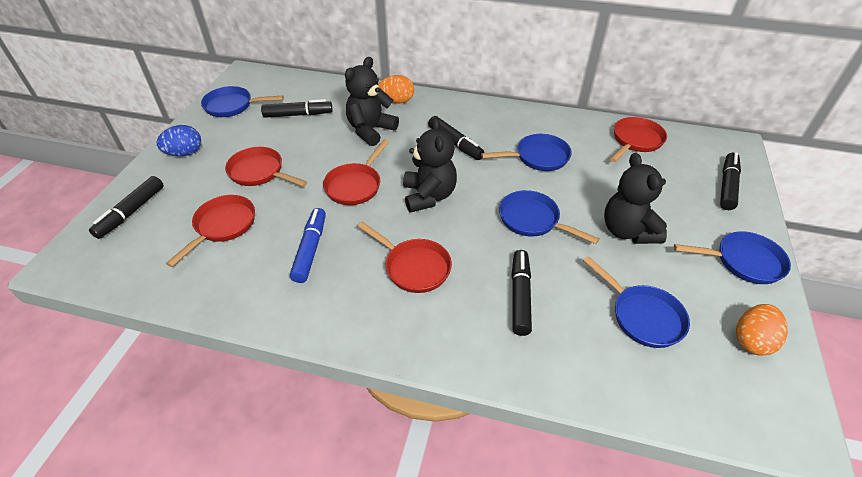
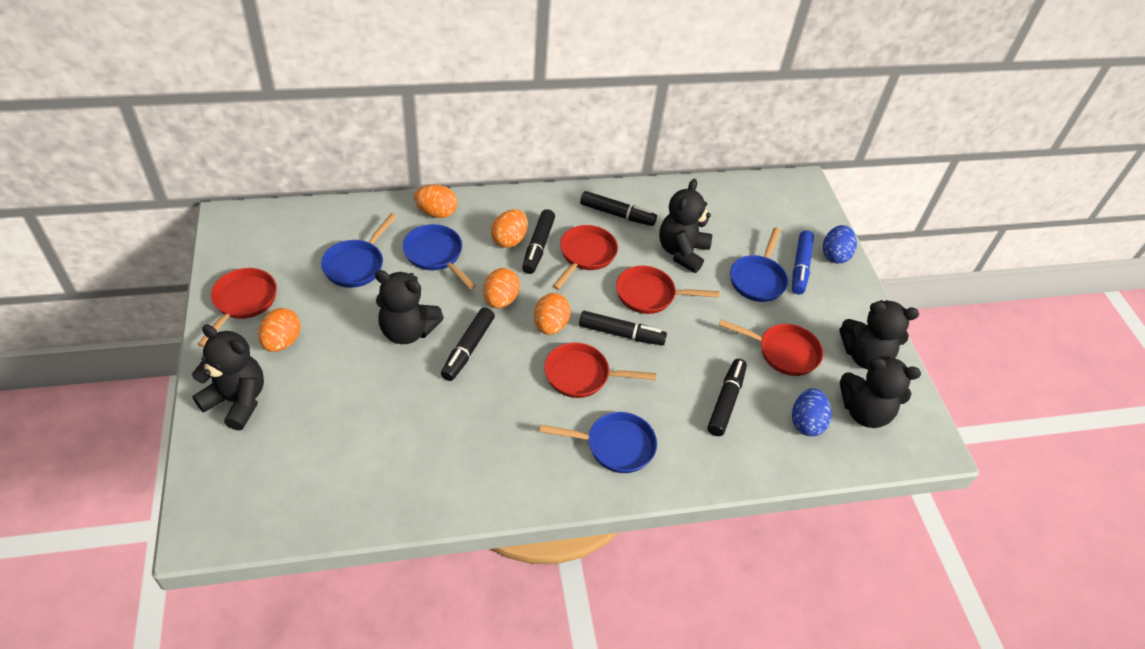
black teddy bear: [345,57,399,146] [403,118,457,213] [604,153,667,244] = 3 -> [192,324,264,431] [375,270,444,344] [659,179,712,273] [840,300,919,369] [840,356,921,428] = 5
blue egg: [157,125,201,156] = 1 -> [792,388,831,436] [823,225,857,263] = 2
blue pan: [201,86,284,117] [481,134,572,171] [499,190,599,244] [583,256,690,348] [674,231,791,284] = 5 -> [321,213,397,288] [403,224,476,289] [539,412,657,473] [730,227,788,302] = 4
orange egg: [378,75,414,103] [736,304,788,356] = 2 -> [258,308,301,352] [414,185,458,218] [483,268,520,308] [491,209,528,248] [534,293,571,335] = 5

